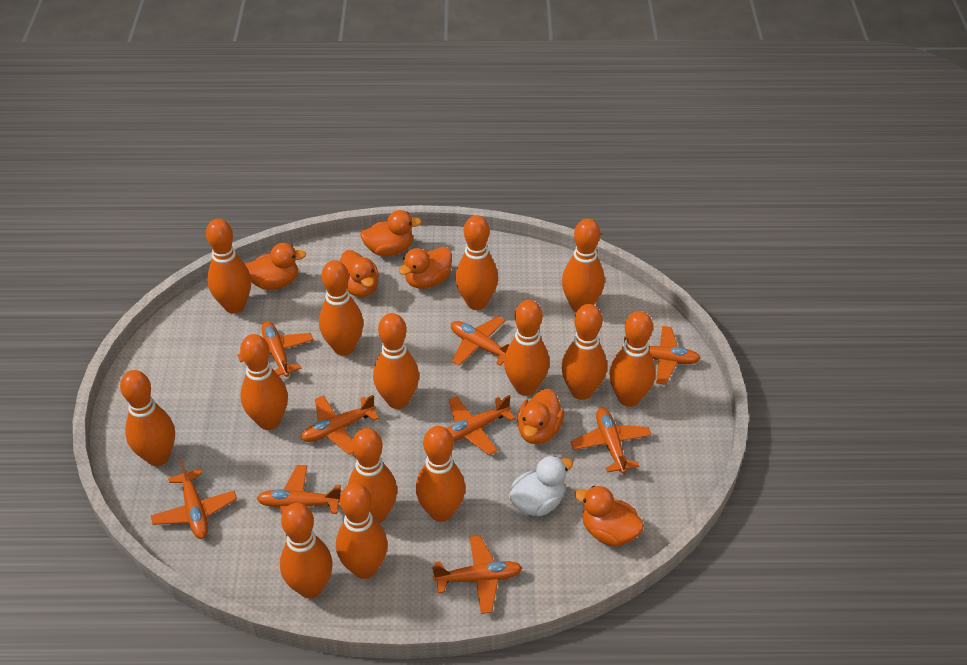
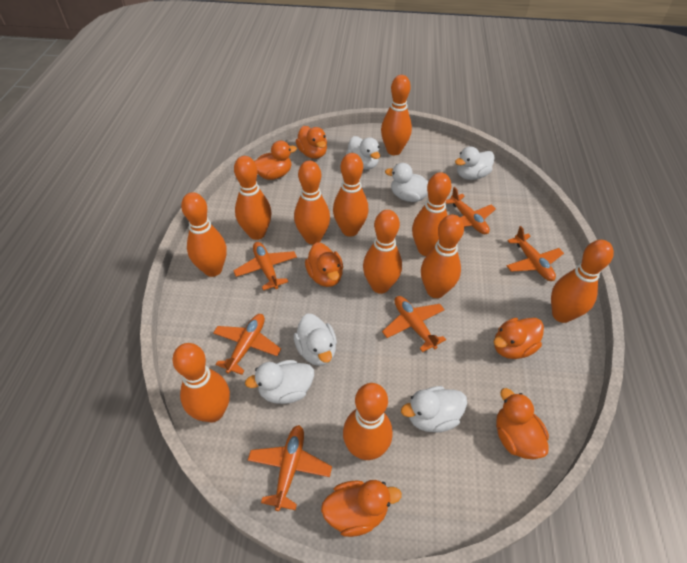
orange bowling pin: [120,370,175,466] [206,219,251,314] [240,334,288,430] [280,503,333,598] [319,260,363,356] [336,483,388,579] [348,428,397,523] [373,313,419,409] [416,426,465,522] [455,215,498,310] [504,300,549,396] [561,304,607,400] [562,219,605,312] [609,311,656,407] = 14 -> [172,343,230,423] [181,192,227,277] [234,156,271,240] [294,161,330,244] [333,153,369,237] [343,383,392,460] [363,210,402,294] [381,75,412,155] [412,172,451,256] [421,214,464,298] [551,240,614,323] = 11
orange plane: [151,460,237,539] [237,321,314,377] [257,465,341,536] [301,395,379,455] [432,535,522,614] [446,395,515,455] [451,316,510,366] [571,408,651,474] [624,326,701,385] = 9 -> [213,314,281,375] [233,242,297,290] [248,425,332,511] [382,296,446,352] [446,187,496,234] [507,226,564,281] = 6
white duck: [509,456,573,516] = 1 -> [245,360,314,404] [294,314,337,366] [346,136,380,170] [385,163,429,202] [401,386,467,432] [455,147,494,180] = 6

